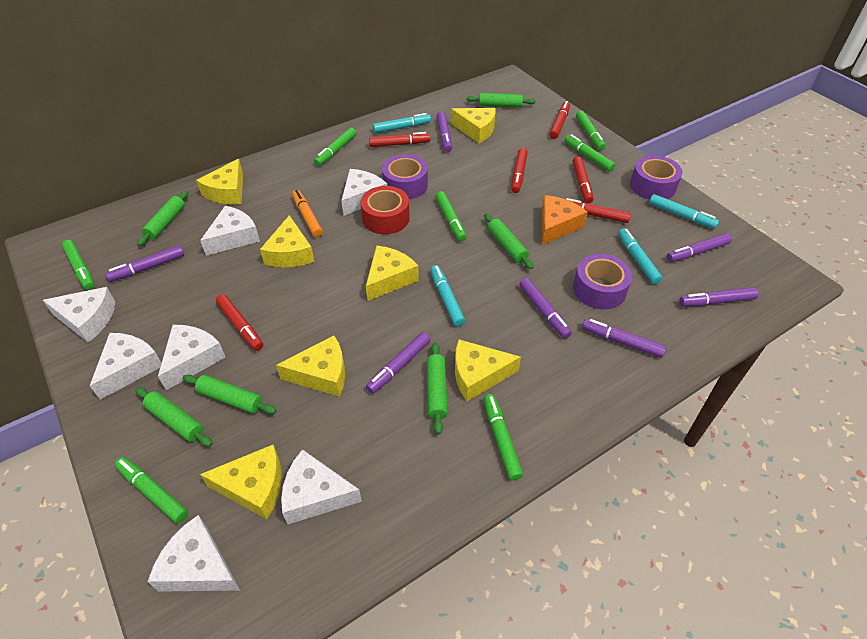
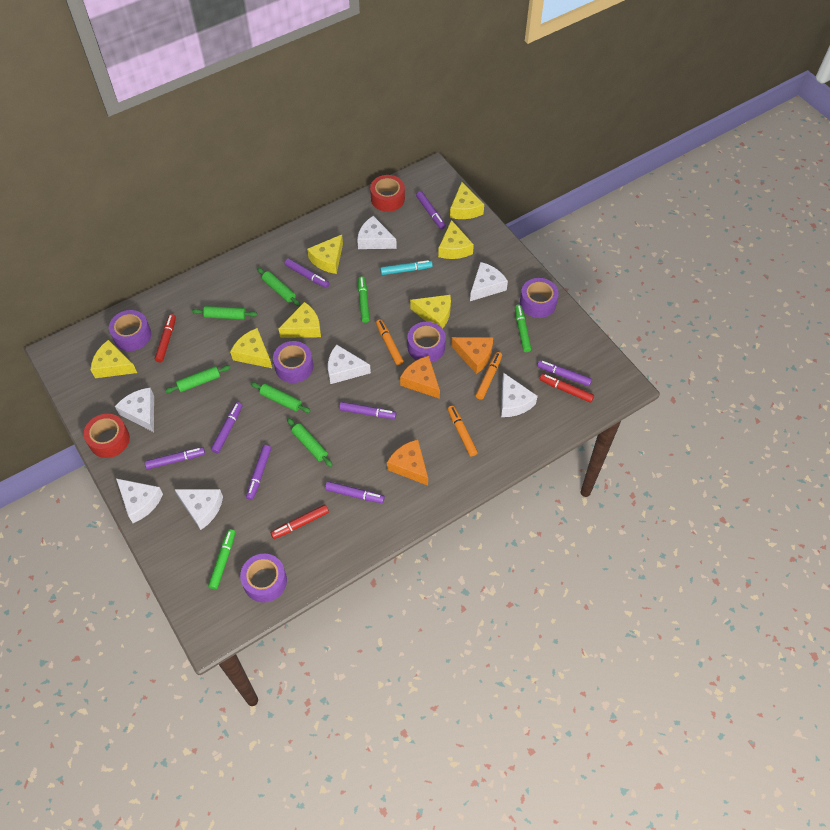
green marker: [62,240,95,290] [115,457,188,523] [314,128,356,166] [435,191,467,241] [483,394,523,481] [565,134,616,172] [576,110,606,150] = 7 -> [208,529,235,590] [358,276,370,323] [515,304,531,352] = 3
green rolling pin: [136,387,213,447] [137,191,188,246] [183,374,277,414] [427,343,448,434] [466,93,536,108] [484,213,533,269] = 6 -> [165,365,231,393] [192,306,257,320] [251,382,311,413] [257,268,301,306] [287,418,333,467] = 5
orange cheese: [542,195,588,245] = 1 -> [387,440,428,486] [400,356,440,399] [451,337,493,374] = 3
orange marker: [292,190,323,237] = 1 -> [376,319,403,365] [448,406,478,456] [476,352,502,400] = 3
purple marker: [105,245,184,282] [366,332,430,394] [437,111,452,152] [519,278,572,338] [582,319,666,358] [667,233,732,262] [679,287,759,307] = 7 -> [145,447,205,470] [211,402,242,453] [246,445,271,500] [285,258,330,288] [325,481,385,503] [339,402,396,419] [416,191,446,229] [537,360,592,386] = 8
purple tape: [382,154,428,199] [573,254,632,310] [630,155,682,200] = 3 -> [109,310,151,351] [240,554,287,602] [273,341,313,383] [407,322,446,362] [520,278,559,318] = 5
red marker: [216,294,263,351] [369,132,430,147] [511,148,528,193] [549,101,570,139] [566,198,631,223] [572,156,594,203] = 6 -> [155,314,176,362] [270,505,329,539] [540,374,594,403] = 3
red tape: [360,186,410,234] = 1 -> [84,414,130,458] [370,175,405,212] = 2
turquoise marker: [373,113,431,133] [430,265,465,327] [618,228,663,284] [649,194,719,229] = 4 -> [380,260,433,275] = 1

